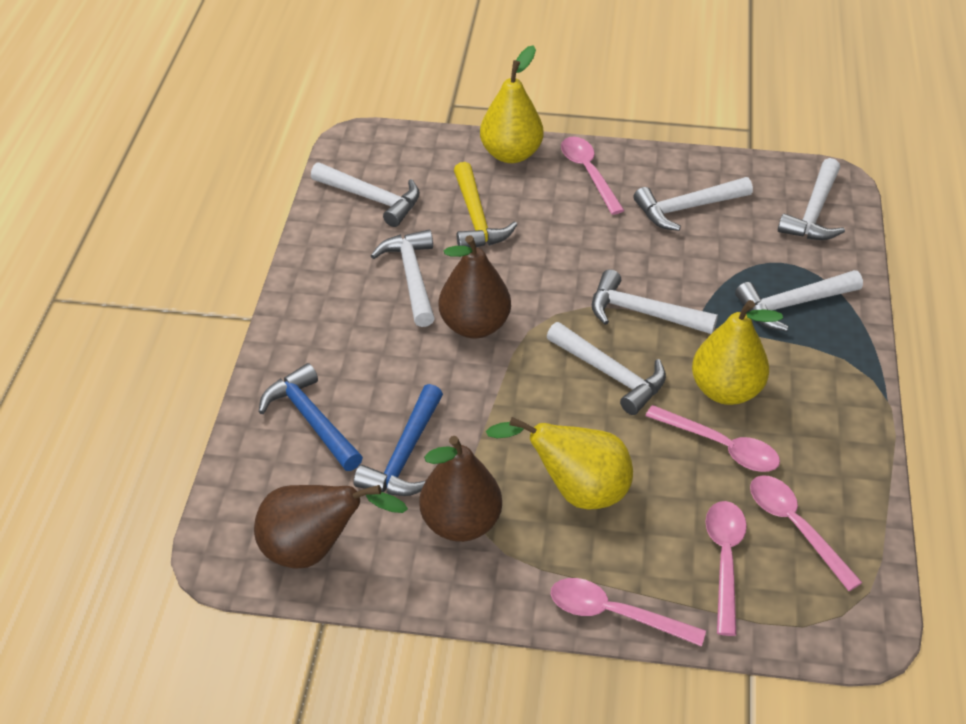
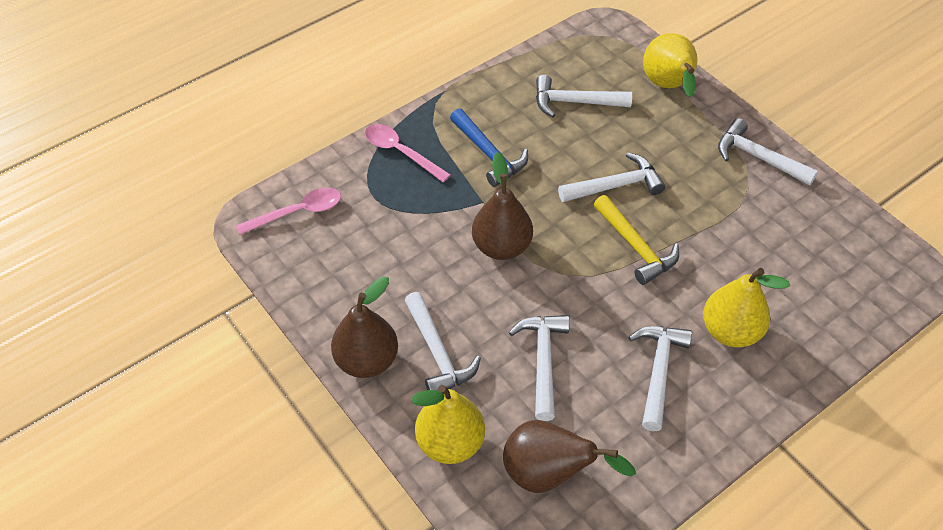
blue hammer: [259,363,363,471] [354,384,443,496] = 2 -> [450,108,528,187] = 1
pink spoon: [551,578,706,647] [561,137,625,215] [645,405,780,472] [705,501,747,636] [750,475,863,591] = 5 -> [236,187,341,235] [365,124,451,182] = 2
white hammer: [311,163,420,227] [371,230,435,327] [547,322,666,415] [592,270,718,334] [633,177,753,231] [735,270,863,331] [778,158,845,240] = 7 -> [405,292,481,391] [509,315,570,421] [536,75,632,117] [558,153,665,202] [629,326,692,431] [718,118,818,186] = 6

